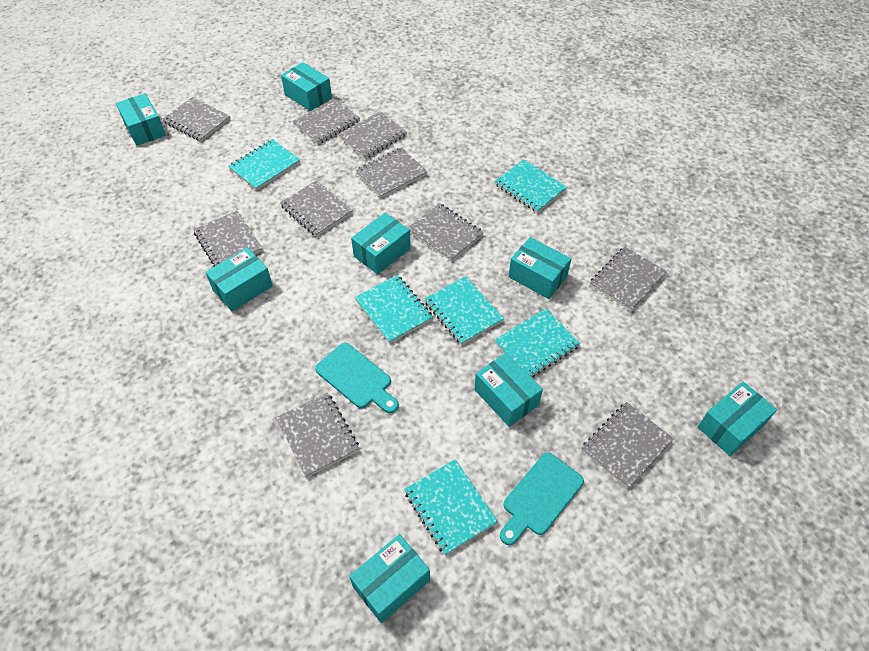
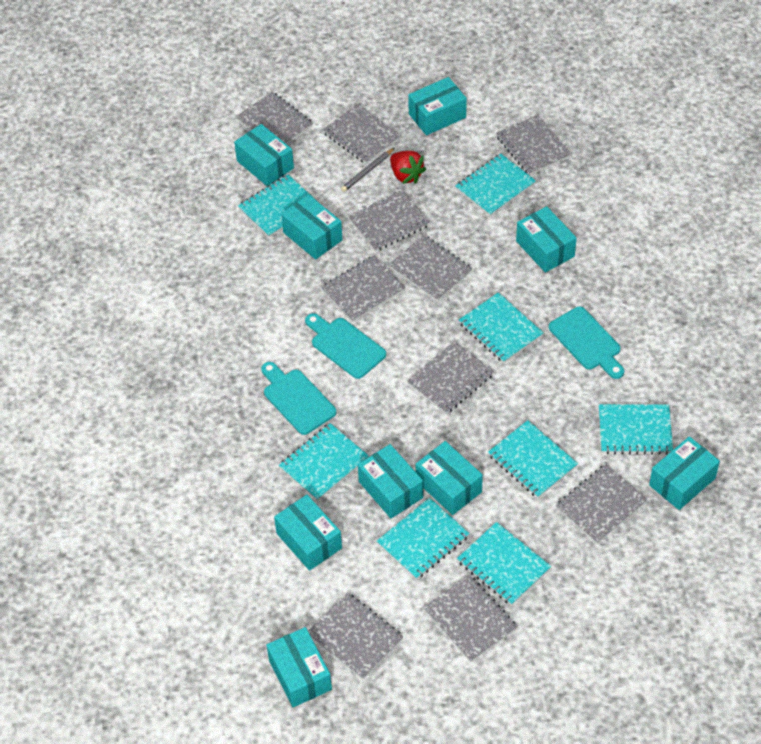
grey pencil: none = 0 -> [341,148,394,192] = 1
red strawberry: none = 0 -> [390,151,426,184] = 1
turquoise box: [116,93,166,146] [205,247,273,311] [281,62,332,111] [349,534,430,623] [351,213,411,274] [474,353,543,427] [508,237,571,299] [698,382,777,456] = 8 -> [234,124,294,186] [266,627,332,707] [274,495,342,571] [281,194,343,260] [358,444,423,518] [408,77,467,135] [416,441,483,515] [516,206,577,273] [649,436,720,510] = 9
turquoise cutting board: [315,343,399,413] [500,453,584,545] = 2 -> [261,362,336,435] [305,313,386,379] [549,307,624,379] = 3
turquoise notebook: [228,139,300,190] [354,275,433,344] [404,459,498,555] [424,276,504,345] [494,159,567,213] [495,308,581,377] = 6 -> [238,174,318,237] [279,423,369,501] [377,498,470,580] [455,154,536,216] [457,522,551,606] [459,292,544,363] [488,420,578,498] [599,404,673,455] = 8

